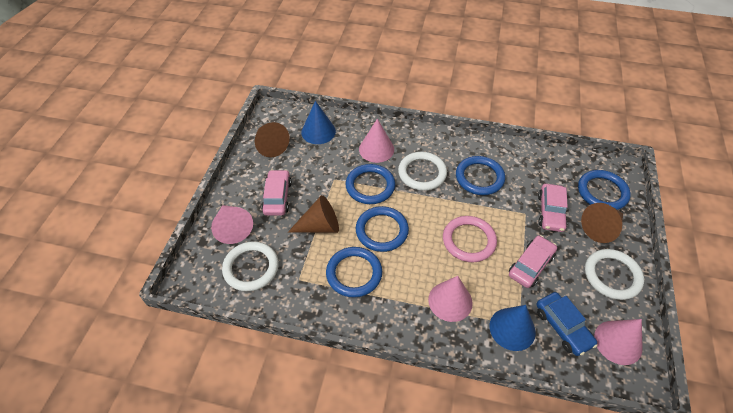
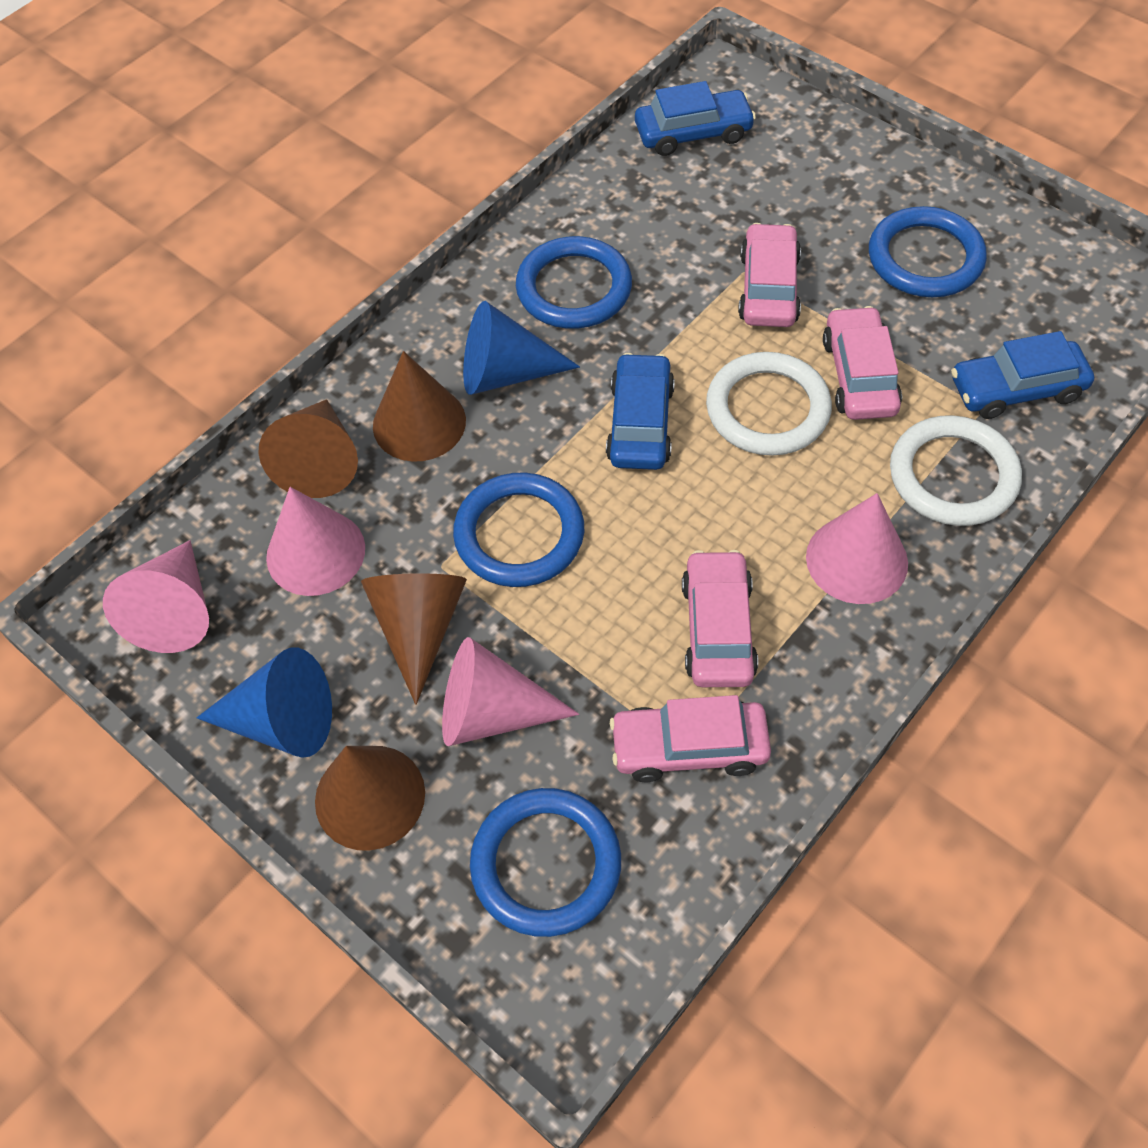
blue car: [536,292,597,356] = 1 -> [606,353,675,470] [635,81,756,156] [951,331,1094,419] = 3
blue ring: [326,247,382,298] [346,164,395,204] [356,206,409,252] [456,156,505,195] [578,170,631,210] = 5 -> [453,472,584,587] [470,788,621,937] [516,236,632,329] [869,206,987,297] = 4
brown cone: [255,122,290,157] [288,195,339,233] [581,203,623,243] = 3 -> [258,399,358,498] [315,746,425,851] [361,573,467,705] [373,351,466,462] = 4
pink car: [261,170,292,216] [509,235,557,288] [538,184,568,232] = 3 -> [610,695,771,782] [682,550,758,687] [738,223,801,327] [823,306,902,420] = 4
pink ring: [443,216,497,262] = 1 -> none = 0
white ring: [222,241,279,291] [398,152,447,191] [585,249,644,300] = 3 -> [706,352,832,456] [890,415,1022,526] = 2

